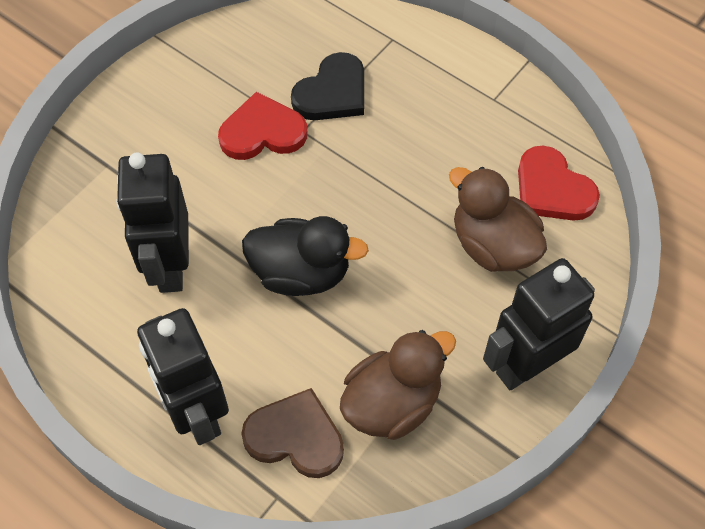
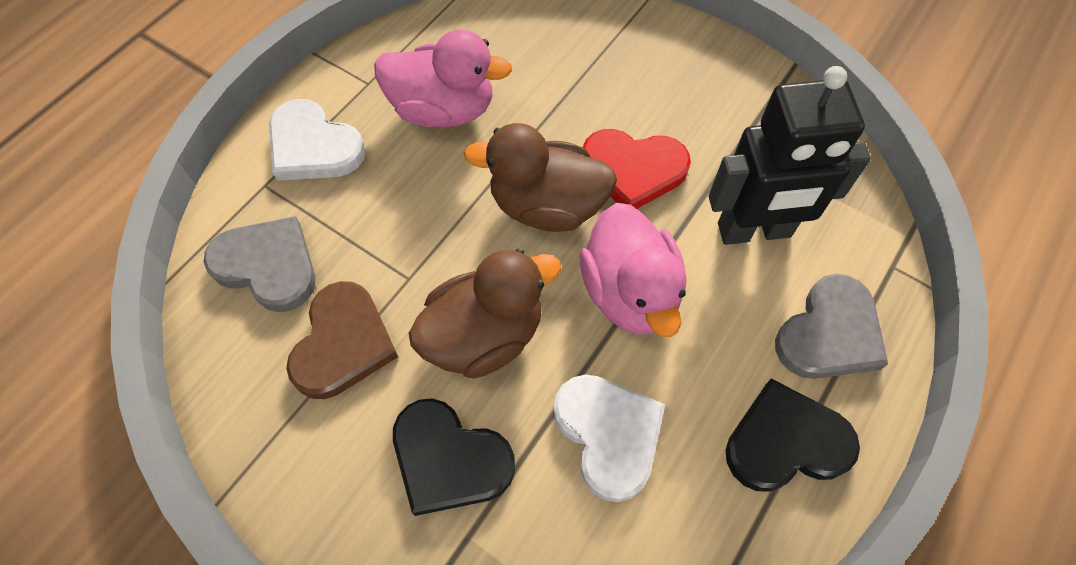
black duck: [242,216,369,296] = 1 -> none = 0
black heart: [291,52,364,120] = 1 -> [393,398,515,516] [726,379,860,492] = 2
black robot: [116,153,189,293] [137,308,229,445] [483,258,595,390] = 3 -> [709,66,871,245] = 1
grey heart: none = 0 -> [204,216,315,312] [775,274,888,379] = 2
pink duck: none = 0 -> [374,30,512,128] [580,203,687,337] = 2
red heart: [218,92,307,160] [518,146,600,221] = 2 -> [582,129,691,209] = 1
white heart: none = 0 -> [269,99,366,181] [553,374,665,502] = 2

